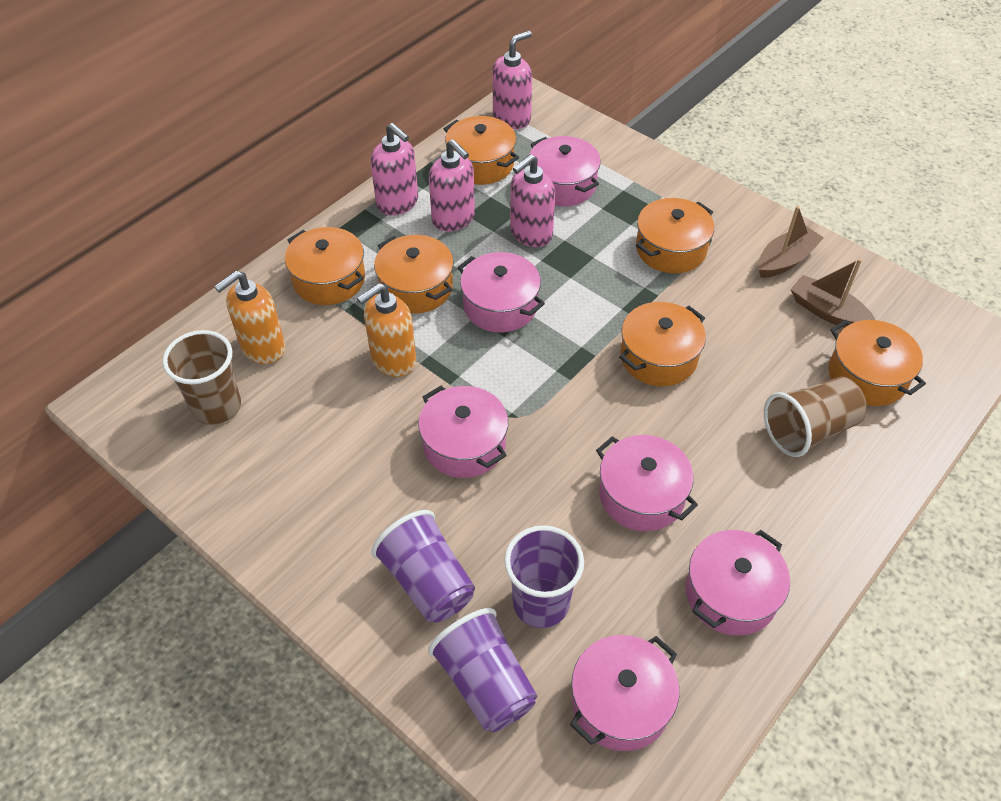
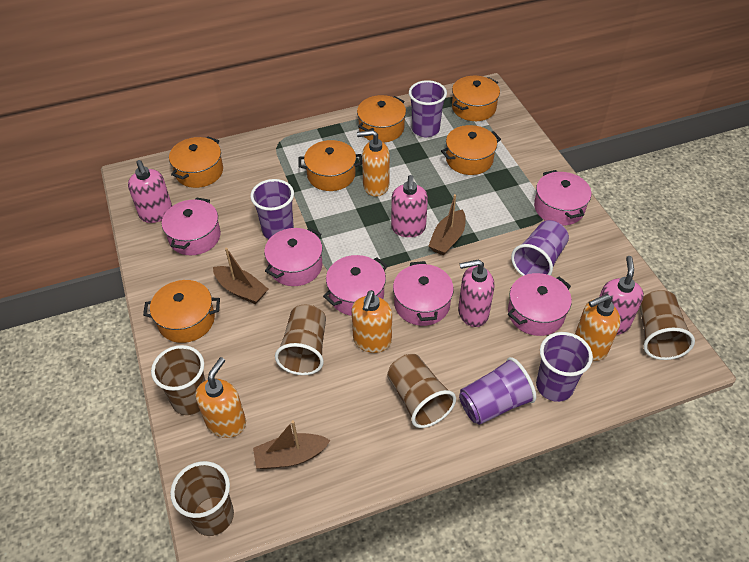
brown boat: [758,206,824,278] [790,259,875,328] = 2 -> [213,248,268,304] [253,420,331,469] [429,194,466,256] = 3
brown cup: [162,330,241,425] [764,377,867,457] = 2 -> [151,345,206,415] [170,461,234,536] [275,304,326,375] [387,354,456,428] [640,290,695,360] = 5
orange soap dispenser: [214,271,285,364] [357,283,416,377] = 2 -> [195,357,246,438] [351,290,392,353] [357,130,390,197] [575,294,621,361] = 4
purple cup: [371,510,475,623] [428,608,537,732] [504,525,584,628] = 3 -> [250,179,294,239] [409,80,447,137] [459,357,536,425] [511,220,569,276] [536,332,593,402] = 5

